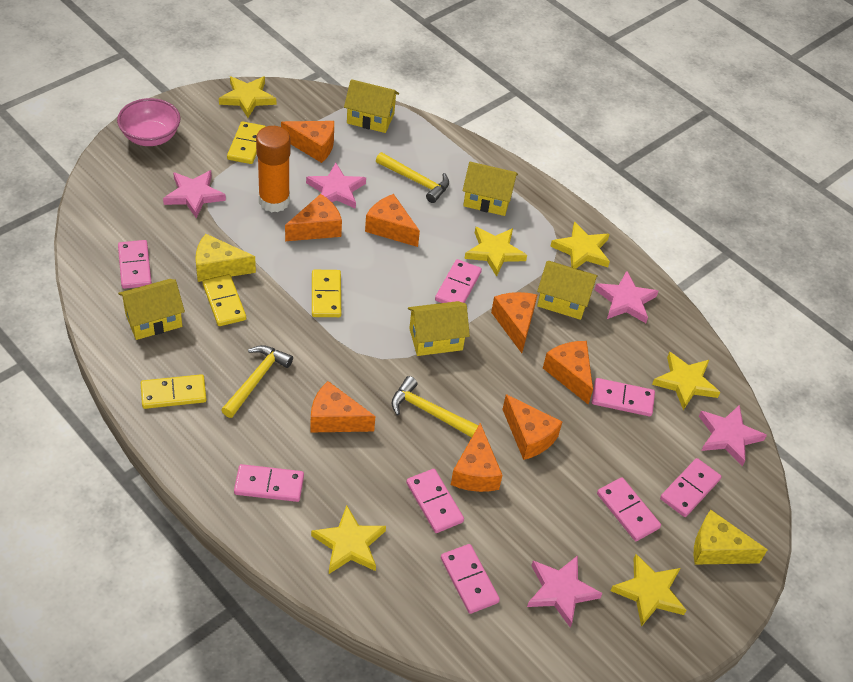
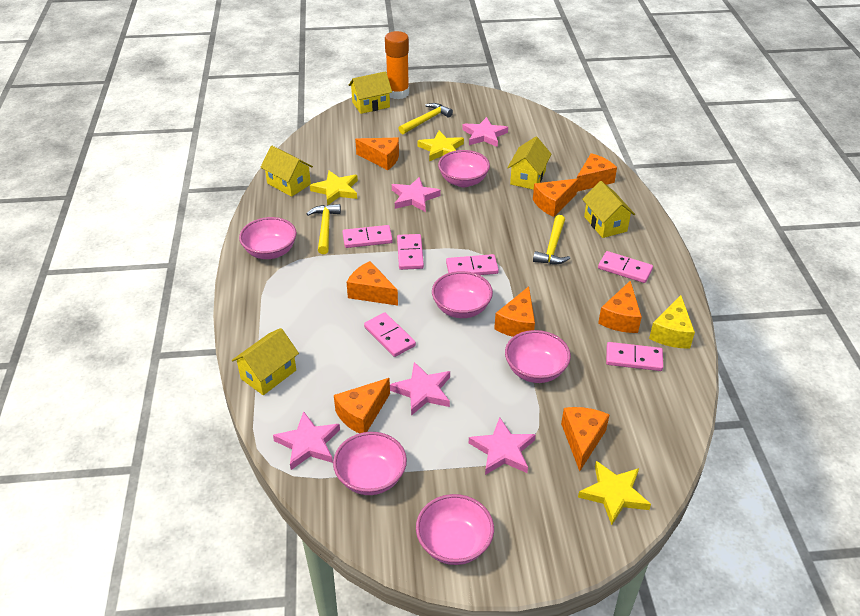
pink bowl: [117,98,180,146] = 1 -> [239,217,297,259] [333,432,407,495] [416,494,494,565] [432,271,493,318] [438,150,490,187] [505,330,571,383] = 6
pink domino: [118,240,152,289] [234,464,304,502] [406,469,464,533] [435,259,482,303] [441,544,500,614] [592,378,655,416] [597,477,661,541] [660,458,721,517] = 8 -> [342,225,393,248] [364,313,416,357] [397,234,424,270] [446,254,499,275] [598,251,653,283] [606,342,663,371] = 6
yellow cheese: [195,234,256,282] [694,510,768,565] = 2 -> [649,295,695,348] = 1
yellow domino: [141,374,207,409] [202,274,246,326] [227,121,266,164] [312,270,341,317] = 4 -> none = 0
yellow star: [219,76,276,118] [311,505,386,574] [465,227,527,277] [550,221,610,269] [611,554,686,627] [652,352,720,410] = 6 -> [310,171,358,205] [418,131,464,161] [578,461,651,525] = 3

